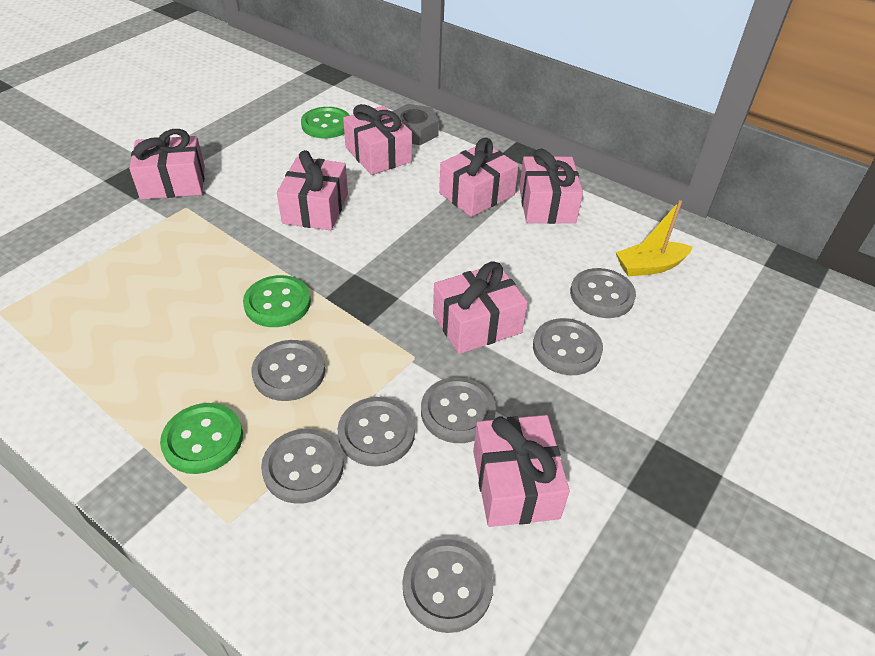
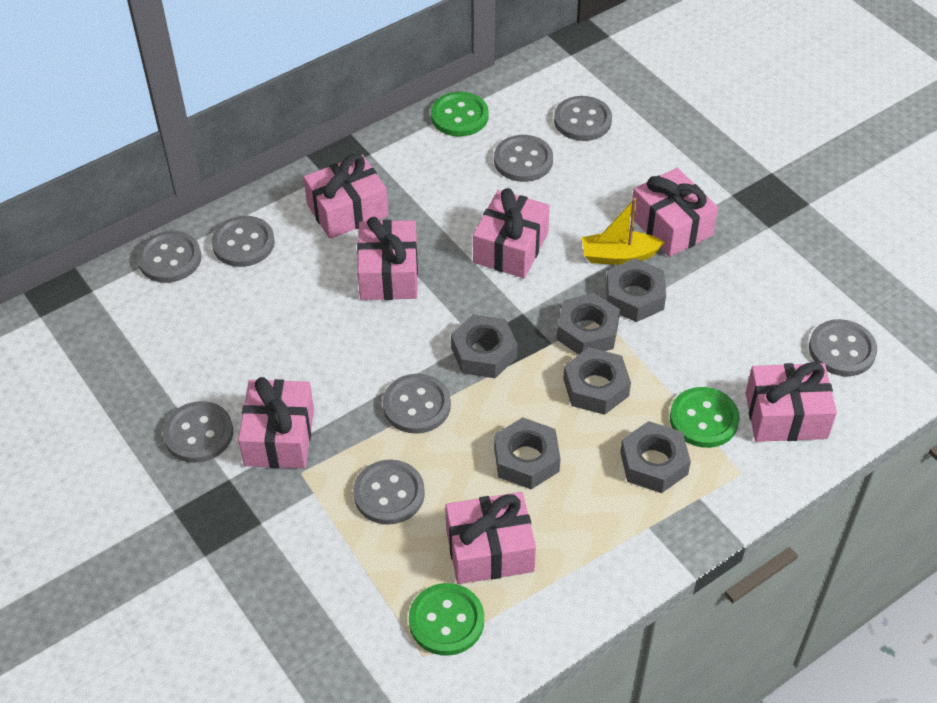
grey button: [251,340,325,401] [261,429,344,504] [338,397,415,466] [403,539,494,633] [421,377,496,443] [533,318,603,375] [570,268,636,318] = 7 -> [137,231,201,283] [163,401,233,463] [211,216,275,267] [353,459,425,525] [383,374,451,434] [494,135,553,182] [554,96,612,141] [809,319,877,376] = 8
grey nut: [392,104,439,145] = 1 -> [451,315,517,378] [494,417,561,489] [557,293,620,355] [563,347,631,415] [606,258,666,322] [620,421,691,493] = 6

